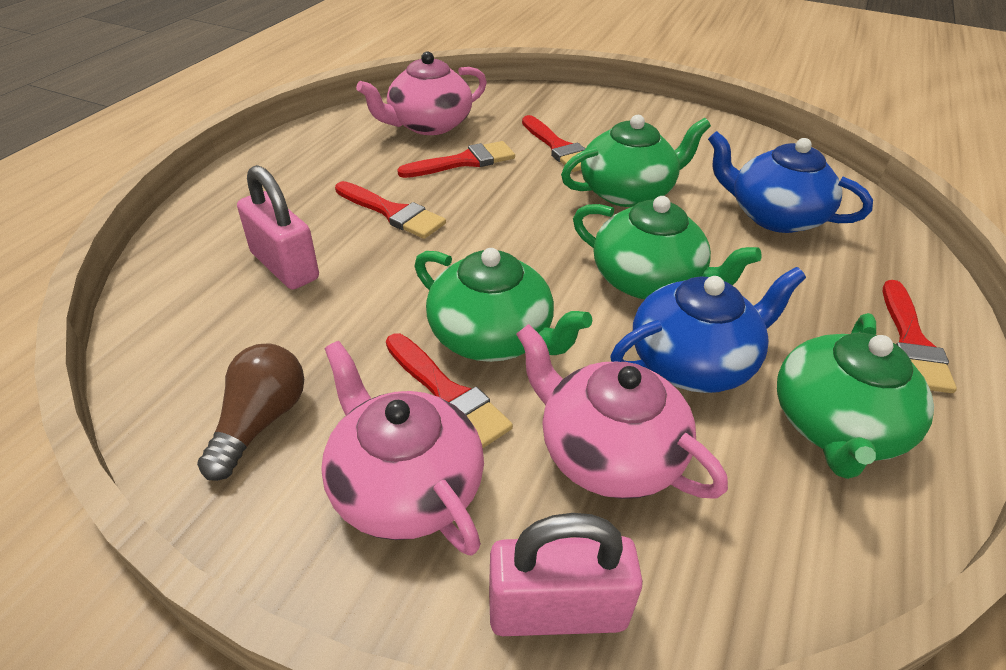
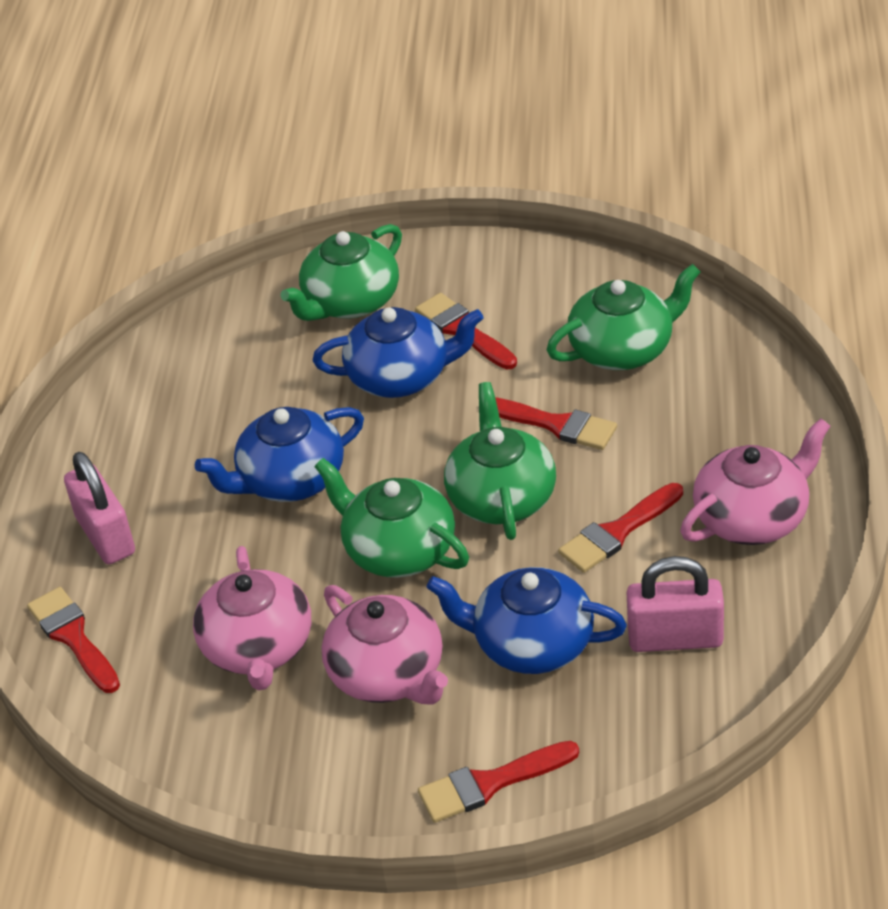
blue teapot: [610,267,806,393] [708,131,873,233] = 2 -> [195,407,364,502] [313,307,484,398] [426,567,627,674] = 3
brown light bulb: [197,343,304,481] = 1 -> none = 0

